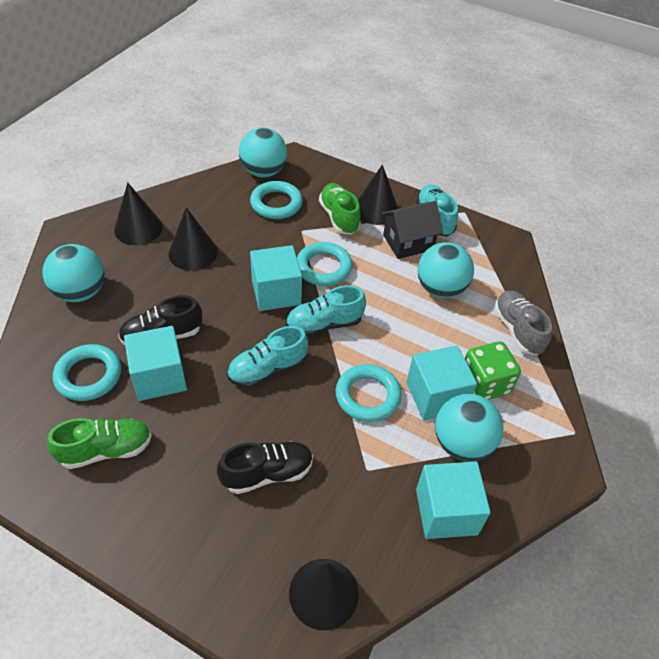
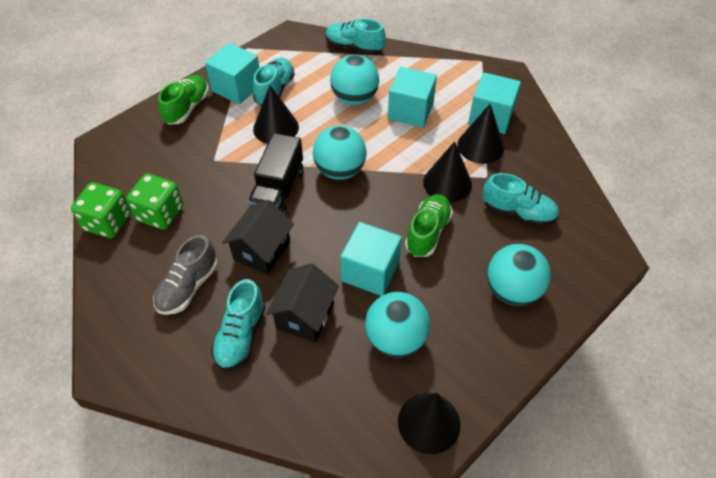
black house: [382,201,443,259] = 1 -> [222,200,294,275] [266,263,339,342] = 2
black shoe: [118,295,202,345] [217,441,313,494] = 2 -> none = 0
black truck: none = 0 -> [248,133,303,216] = 1
green dice: [465,341,521,400] = 1 -> [71,182,131,238] [126,173,183,230] = 2
turquoise ring: [53,344,121,401] [250,181,303,219] [297,242,353,286] [336,364,402,422] = 4 -> none = 0
turquoise shoe: [227,326,308,388] [286,285,366,337] [416,185,458,237] = 3 -> [211,279,266,370] [253,58,295,106] [326,19,385,54] [483,173,559,226] = 4

